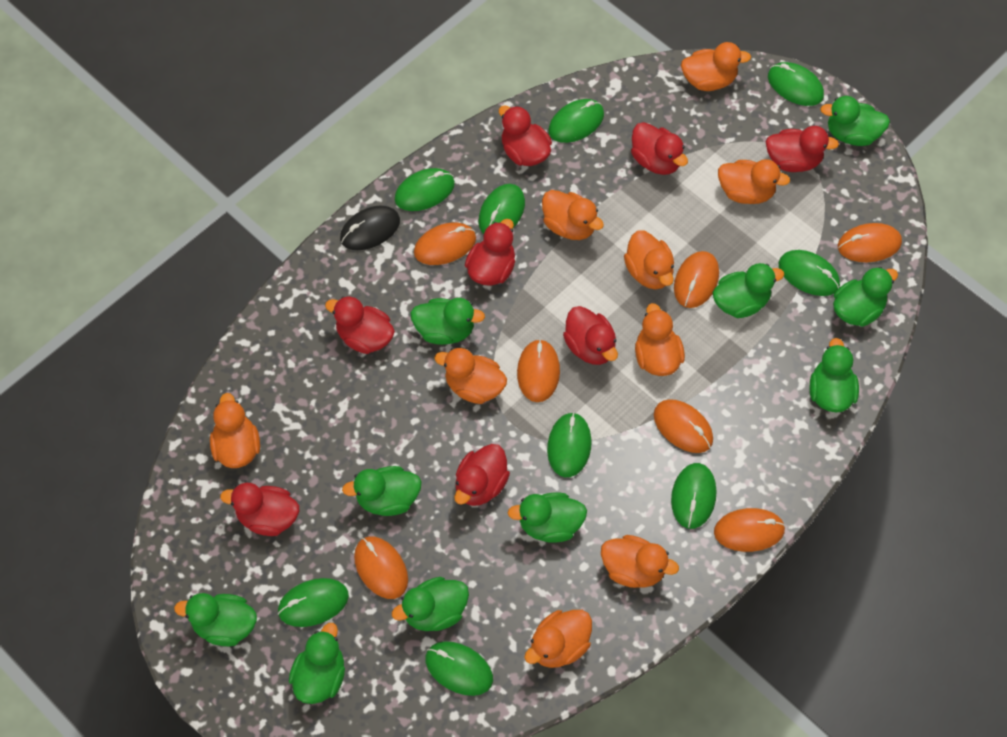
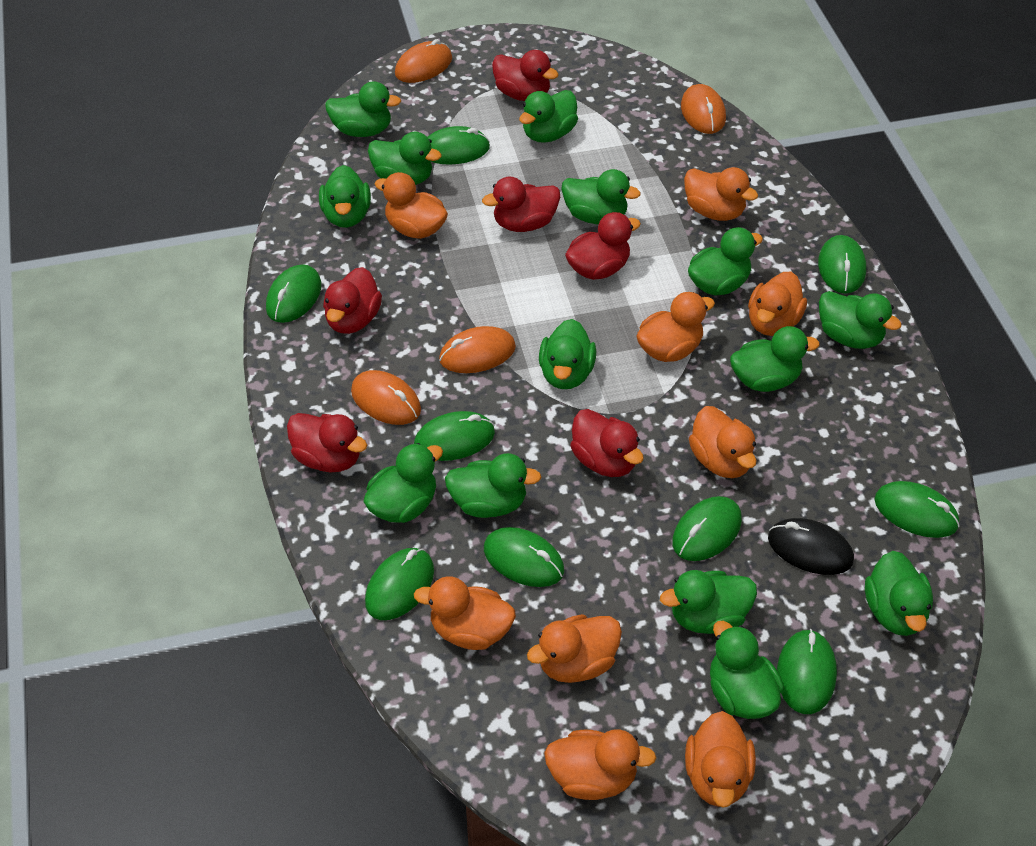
green duck: [174,593,257,646] [289,623,345,704] [342,466,422,516] [392,577,469,631] [410,298,485,345] [508,493,587,543] [713,263,784,318] [809,338,859,412] [820,96,890,146] [833,267,898,327] = 10 -> [319,165,371,228] [325,81,401,137] [364,443,443,523] [368,132,442,185] [445,453,541,518] [519,90,578,143] [539,319,596,389] [561,169,641,224] [660,570,757,634] [688,227,763,296] [710,621,784,719] [730,326,820,392] [819,291,902,349] [865,551,933,636] = 14
orange mouse: [354,536,408,599] [414,222,476,265] [517,339,560,402] [654,399,713,453] [674,251,719,308] [714,508,786,552] [838,223,902,262] = 7 -> [351,370,421,425] [395,39,452,83] [439,326,516,373] [681,84,726,134] = 4
red duck: [220,483,299,536] [325,296,395,354] [454,444,510,506] [465,219,515,286] [499,105,552,166] [563,306,618,365] [631,122,688,175] [766,126,839,172] = 8 -> [287,413,367,472] [323,267,382,334] [482,177,560,232] [492,50,559,101] [565,212,641,280] [570,409,644,477] = 6

